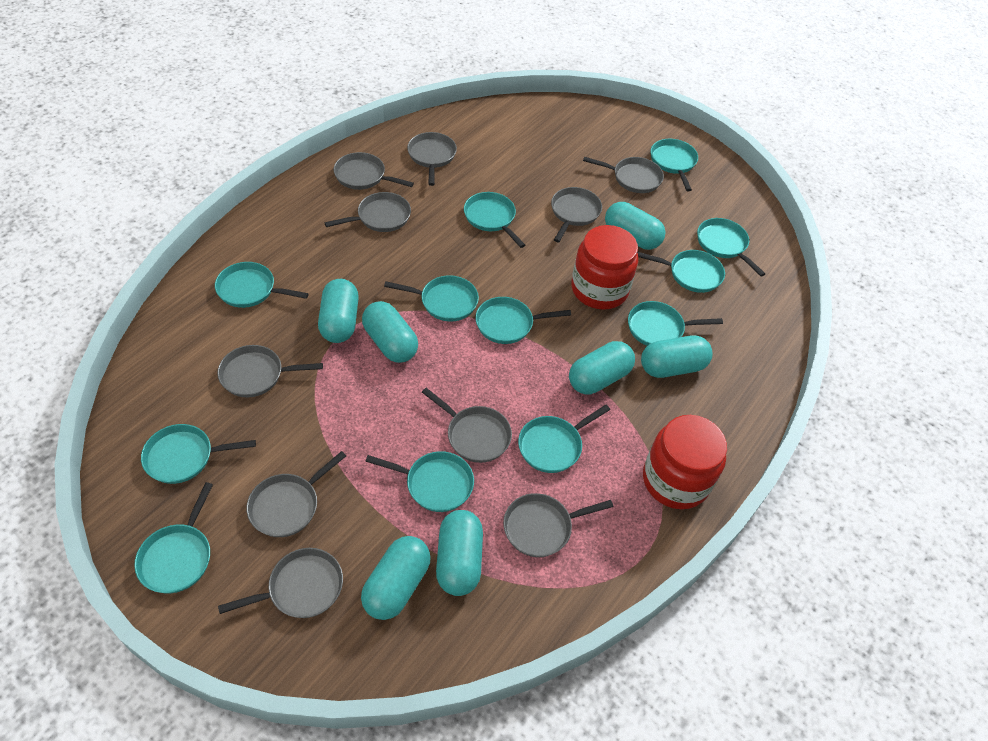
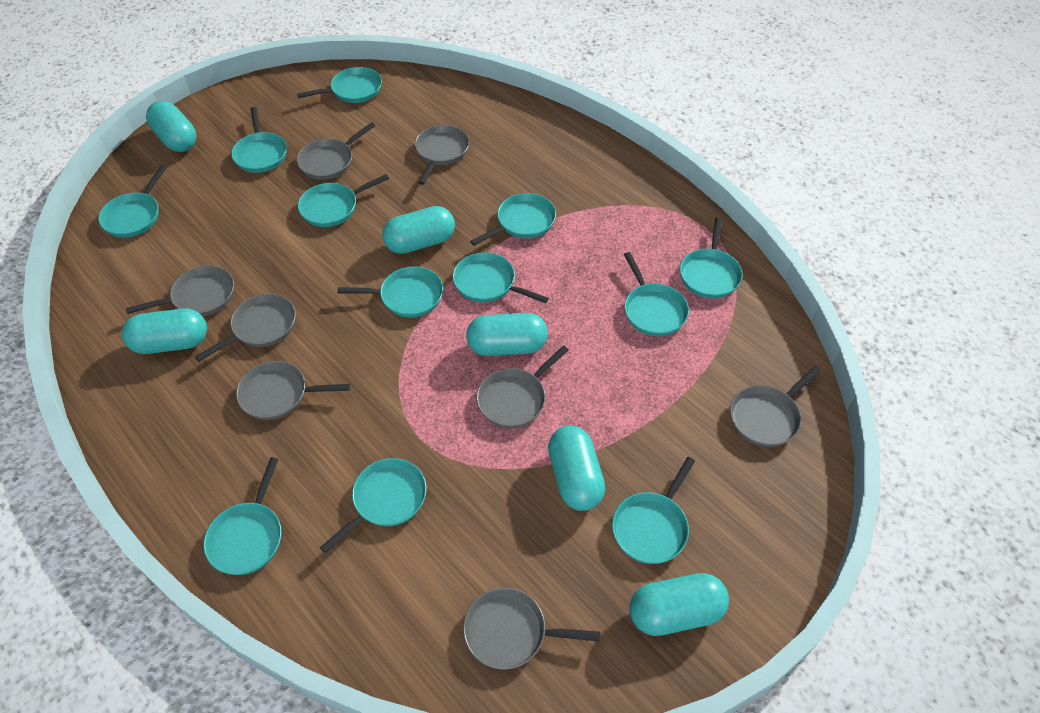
grey pan: [217,345,323,397] [218,548,343,618] [246,451,346,537] [325,192,411,232] [333,152,414,190] [407,132,457,186] [422,388,512,463] [503,493,614,557] [551,187,602,242] [583,157,664,193] = 10 -> [126,266,234,316] [195,294,296,362] [236,361,350,420] [297,122,376,180] [415,125,469,185] [463,588,600,669] [477,346,569,428] [730,366,822,447] = 8
red jar: [571,225,638,310] [643,415,727,509] = 2 -> none = 0
turquoise capsule: [318,279,359,343] [361,536,431,620] [362,301,418,363] [436,510,483,596] [569,341,635,394] [605,202,665,250] [641,335,712,378] = 7 -> [122,308,207,354] [146,101,196,152] [382,206,455,254] [466,313,548,356] [548,425,605,511] [629,573,729,636] = 6

